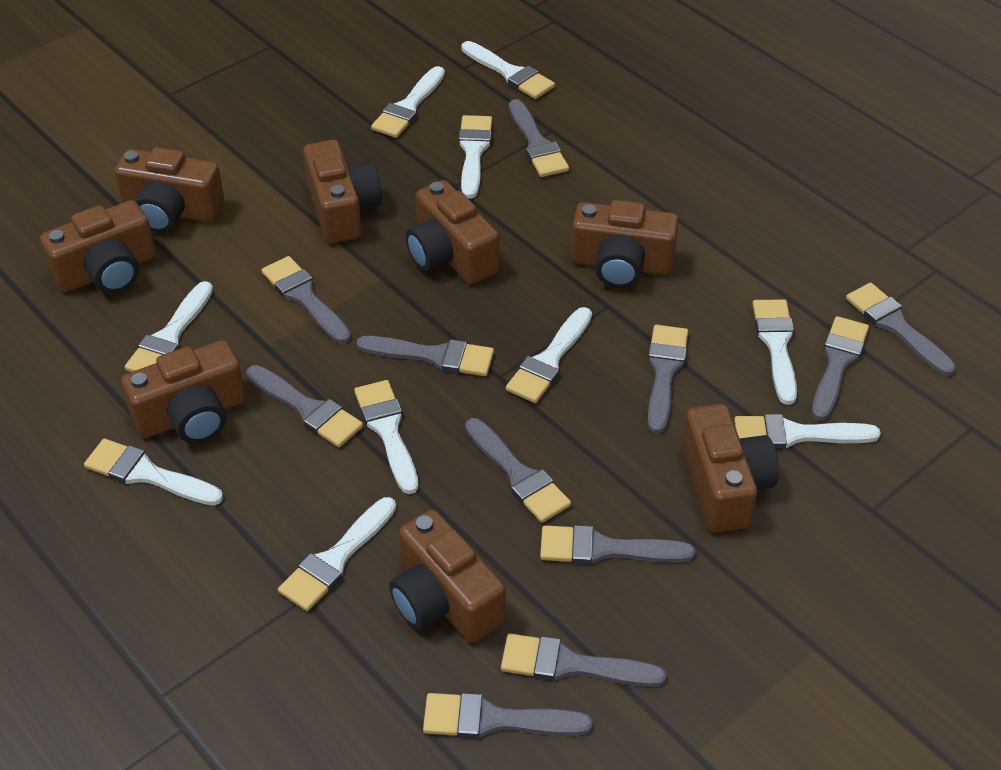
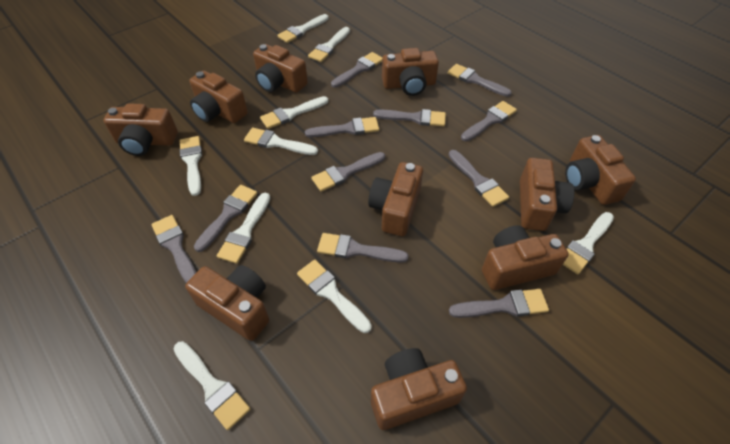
brown camera: [40,200,156,293] [115,147,224,233] [121,340,245,443] [303,140,382,243] [389,509,506,643] [406,180,499,284] [571,200,679,288] [682,404,779,532] = 8 -> [103,103,178,156] [185,265,269,341] [189,71,248,123] [253,44,308,93] [368,162,423,236] [371,348,467,430] [382,48,439,96] [482,225,568,290] [520,158,575,231] [565,135,636,205] = 10
white brush: [84,438,223,506] [125,281,213,372] [278,497,396,611] [354,380,419,494] [371,66,445,138] [459,115,492,199] [461,41,555,99] [506,307,592,403] [734,414,881,449] [752,299,797,405] = 10 -> [174,341,250,430] [180,136,202,196] [217,193,270,264] [244,128,318,155] [260,96,328,129] [277,14,329,43] [297,260,372,333] [308,27,350,62] [563,212,614,274] = 9

